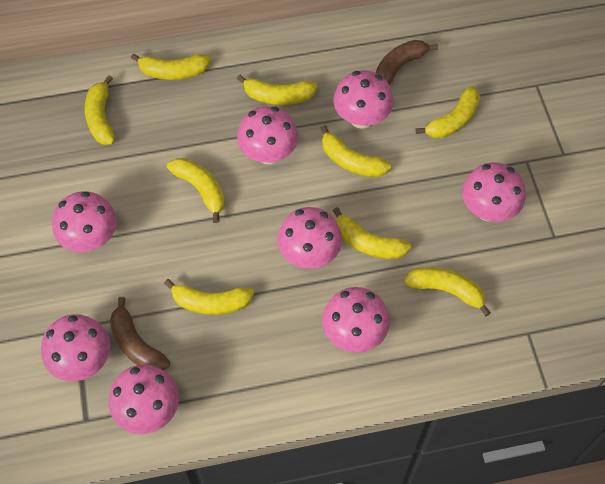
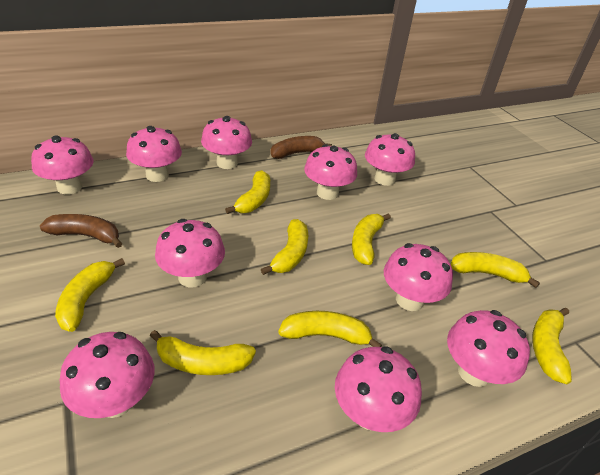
pink mushroom: [41,314,110,381] [52,191,117,252] [109,364,179,434] [237,106,298,164] [277,207,342,269] [322,287,390,353] [334,71,393,129] [462,162,526,222] = 8 -> [31,136,94,194] [60,332,155,418] [126,126,182,182] [155,219,225,287] [201,116,252,169] [304,144,357,200] [335,347,422,432] [365,133,415,186] [384,243,453,311] [447,310,530,387] = 10
yellow banana: [85,75,115,145] [131,53,211,80] [164,279,254,315] [167,158,225,223] [237,75,317,105] [321,125,392,177] [333,207,411,259] [404,267,491,316] [416,86,480,138] = 9 -> [55,258,125,332] [150,330,256,375] [225,170,270,214] [261,219,308,275] [278,311,382,347] [352,213,391,265] [451,252,540,288] [532,308,572,384] = 8

